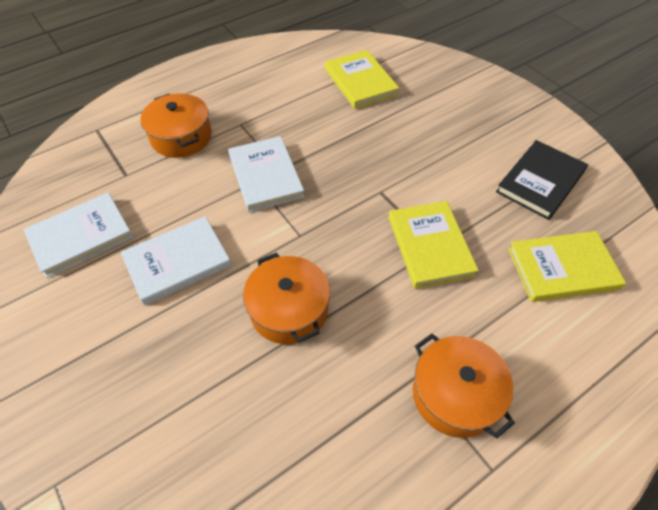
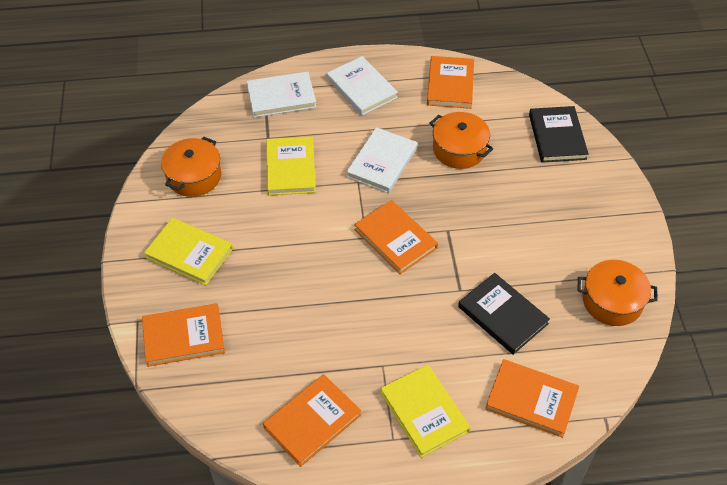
black book: [496,140,588,220] = 1 -> [458,273,550,355] [529,106,589,163] = 2
orange book: none = 0 -> [142,303,225,367] [263,374,361,467] [354,200,438,274] [427,56,474,109] [485,359,579,438] = 5

